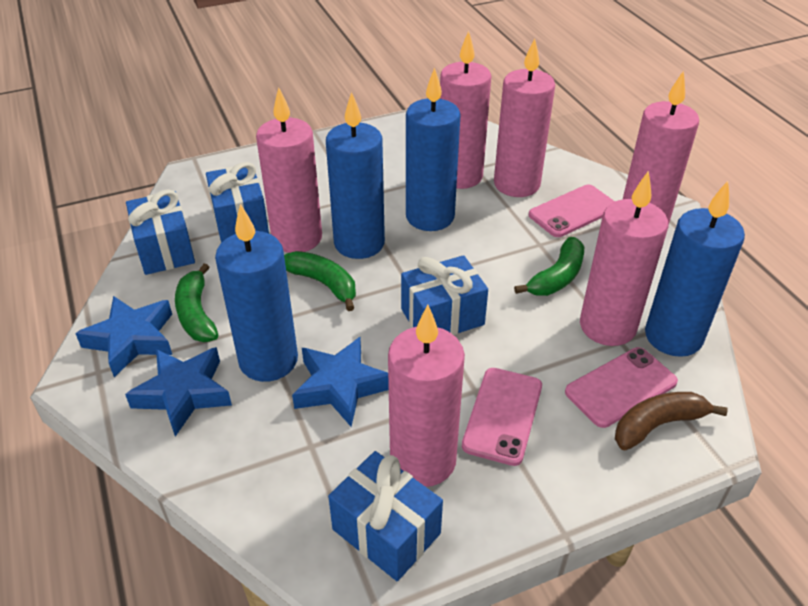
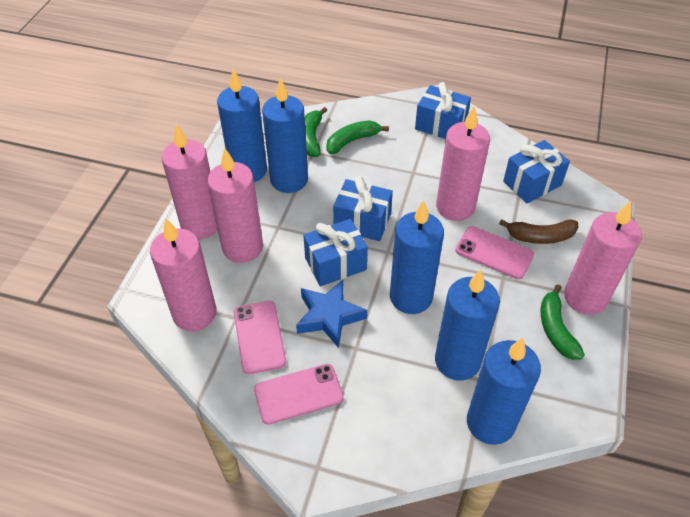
blue candle: [215,204,298,382] [326,92,385,259] [406,67,460,231] [645,181,745,357] = 4 -> [217,69,267,182] [262,78,308,193] [390,200,444,314] [435,269,500,381] [467,337,541,445] = 5
blue star: [75,296,172,377] [125,347,232,436] [292,337,389,427] = 3 -> [296,280,367,348] = 1
pink candle: [256,87,322,253] [388,305,465,487] [440,31,491,189] [494,38,555,197] [580,171,668,346] [622,71,699,225] = 6 -> [150,218,216,331] [161,124,218,239] [207,148,263,263] [436,106,490,221] [564,201,642,315] = 5

